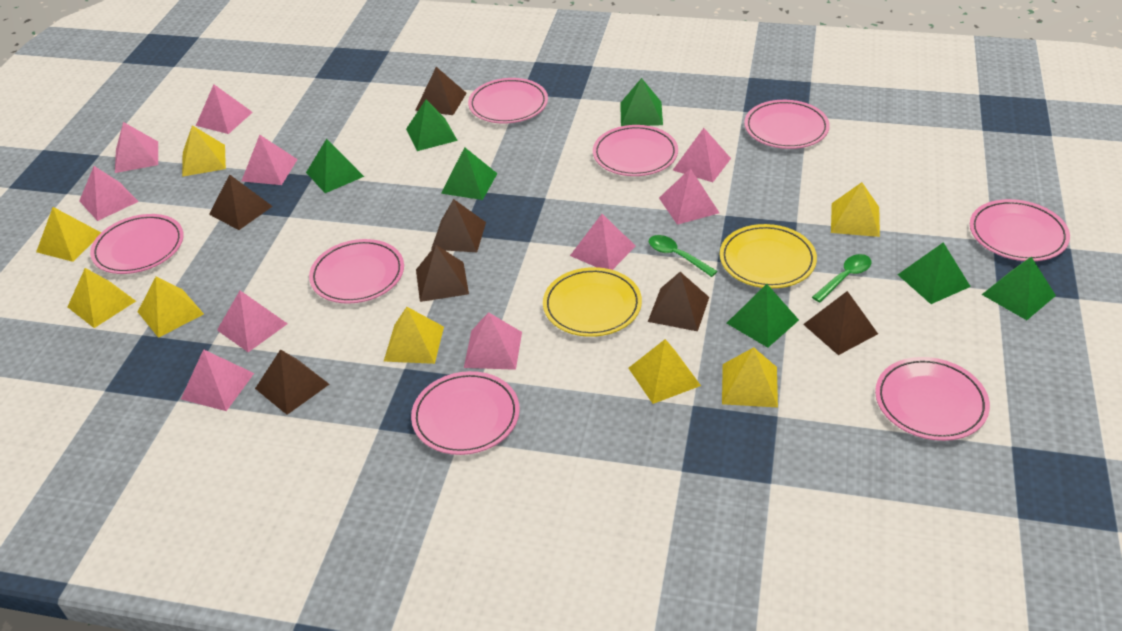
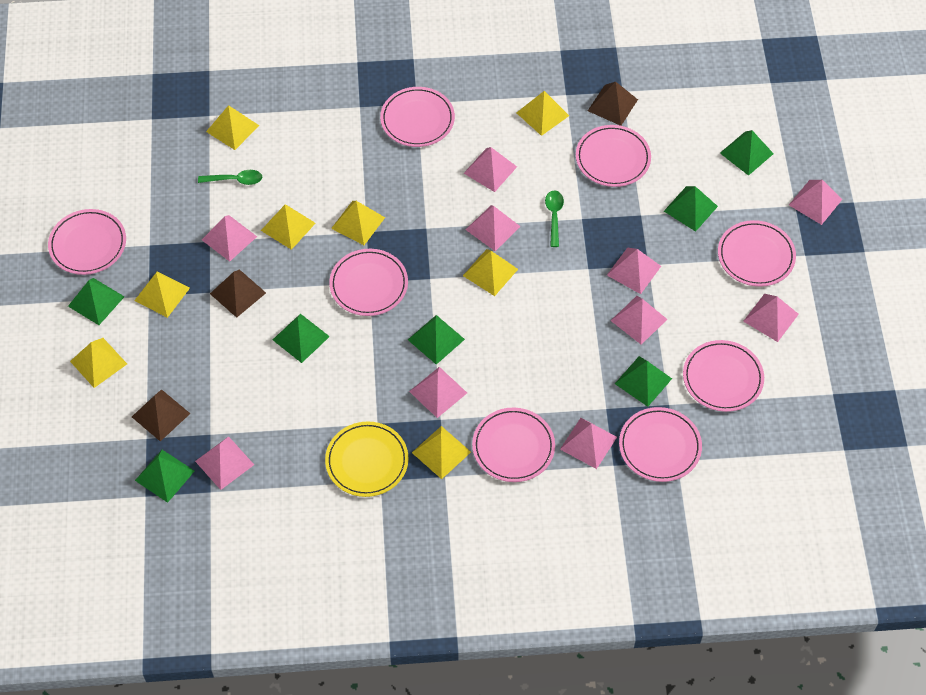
brown pyramid: [209,174,273,230] [255,349,329,415] [415,67,467,115] [416,245,469,302] [431,199,486,252] [648,272,709,331] [803,291,878,355] = 7 -> [132,389,191,441] [210,269,266,318] [588,82,638,126] = 3
yellow plate: [543,267,642,337] [720,224,817,288] = 2 -> [325,421,409,497] = 1

